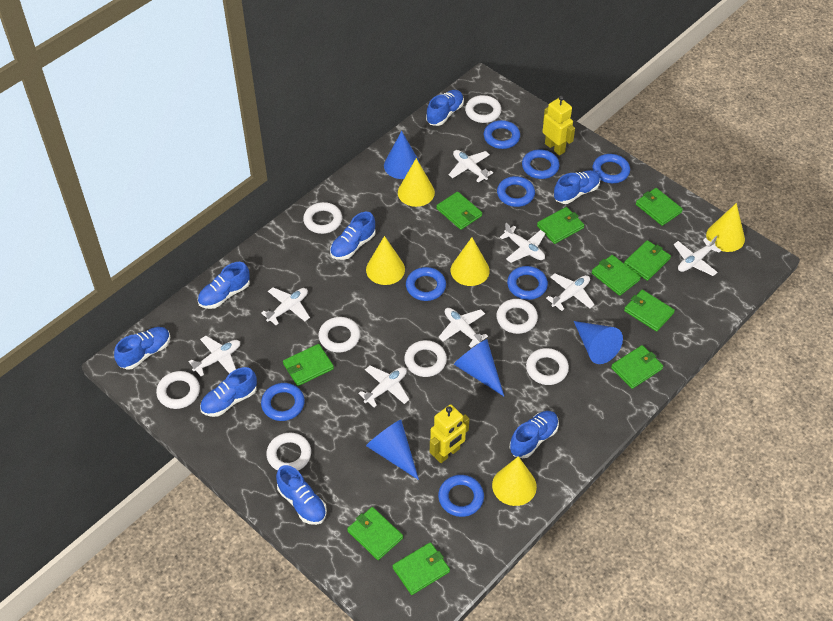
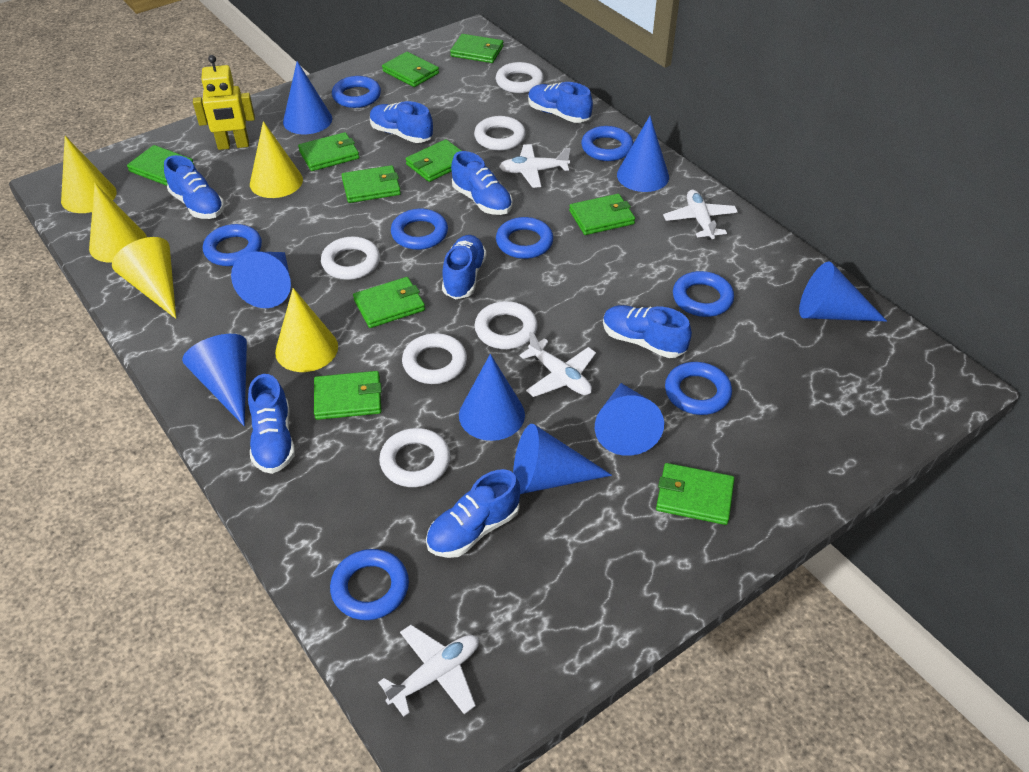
blue cone: [366,420,419,480] [384,131,420,179] [454,339,504,396] [574,321,623,364] = 4 -> [182,334,247,426] [231,251,291,308] [283,61,332,134] [459,354,525,441] [513,424,612,494] [595,383,664,456] [617,116,669,192] [799,261,887,322] = 8
white plane: [189,336,240,376] [261,287,310,325] [358,366,409,407] [438,308,488,348] [448,150,493,183] [500,223,546,263] [546,274,595,311] [674,236,721,276] = 8 -> [378,625,479,717] [499,144,570,188] [520,332,596,397] [663,190,738,240] = 4
white ring: [156,371,200,409] [266,433,311,471] [303,202,342,234] [319,317,360,353] [404,340,447,377] [465,95,501,123] [496,299,538,334] [526,348,569,385] = 8 -> [321,237,380,280] [379,428,450,487] [402,333,467,384] [474,116,526,151] [475,301,537,349] [496,62,544,93] = 6
yellow robot: [430,404,469,463] [542,95,575,156] = 2 -> [193,55,255,150] = 1

